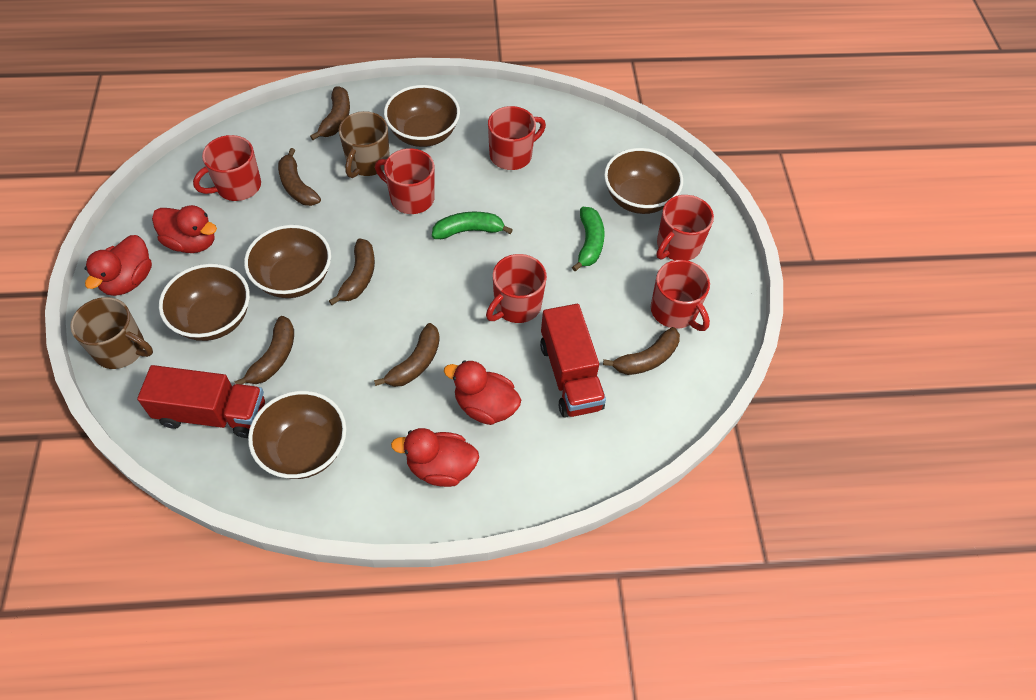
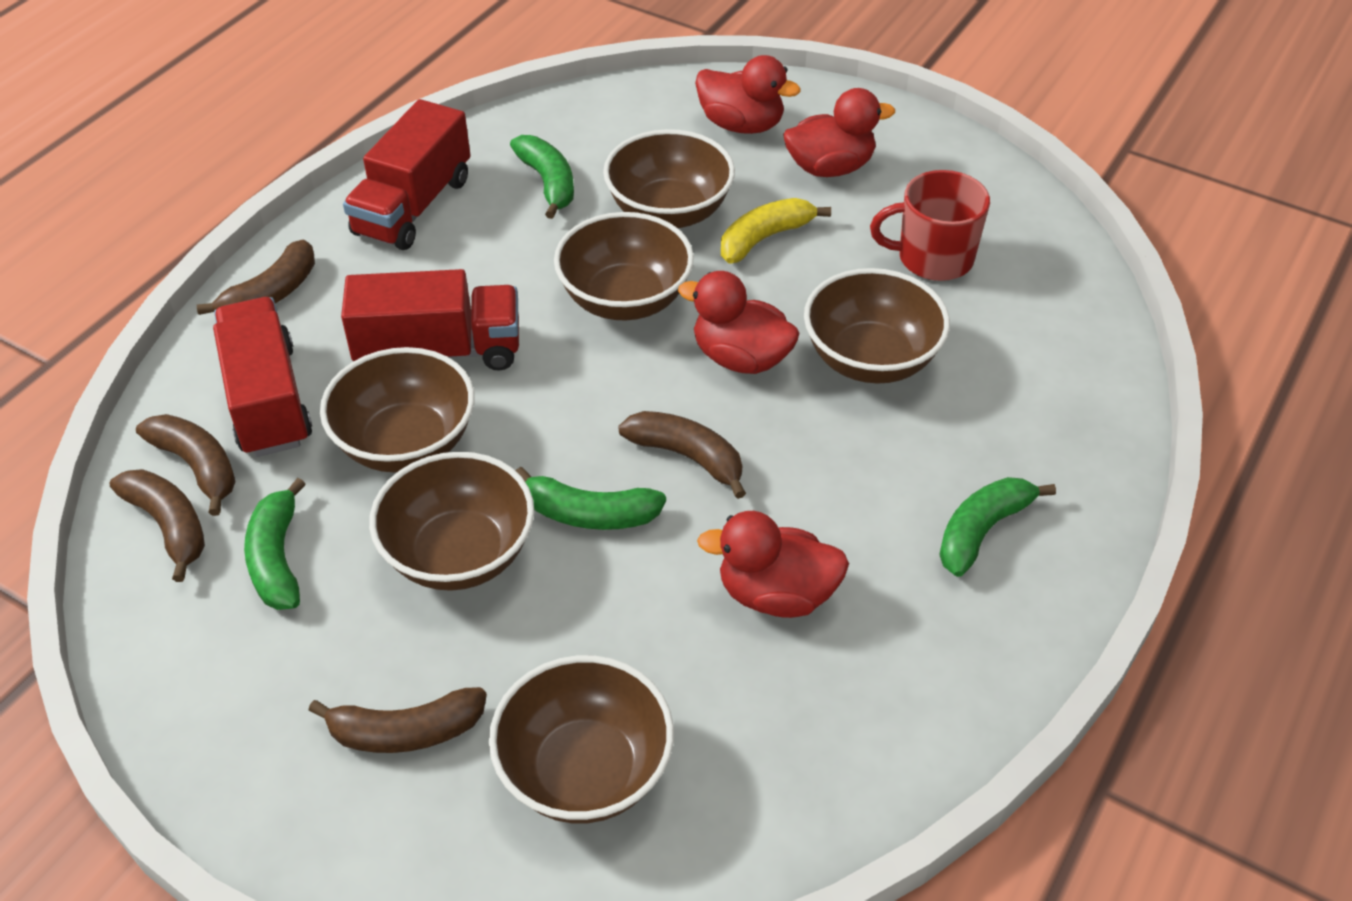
brown banana: [234,316,294,385] [278,148,321,206] [310,86,350,140] [329,238,375,305] [374,323,440,387] [603,327,680,375] = 6 -> [110,469,205,582] [136,414,236,516] [197,240,315,315] [308,687,487,753] [618,411,746,499] = 5
brown bowl: [159,264,250,341] [244,225,331,298] [248,391,346,479] [384,85,460,147] [604,148,683,214] = 5 -> [320,347,475,473] [369,452,534,591] [489,655,674,823] [554,212,694,320] [603,129,735,228] [804,268,950,384] = 6
brown mug: [70,297,153,369] [339,111,390,178] = 2 -> none = 0
green banana: [432,212,513,239] [572,207,605,271] = 2 -> [244,478,306,610] [510,135,574,219] [516,467,666,530] [939,477,1056,577] = 4
red mug: [193,135,261,201] [375,148,435,214] [486,254,547,323] [488,106,546,170] [651,260,710,331] [656,195,714,261] = 6 -> [870,170,990,281] = 1
red truck: [137,365,265,438] [540,304,606,418] = 2 -> [213,297,312,457] [341,269,519,371] [343,99,471,250] = 3
yellow banana: none = 0 -> [721,198,831,264] = 1

